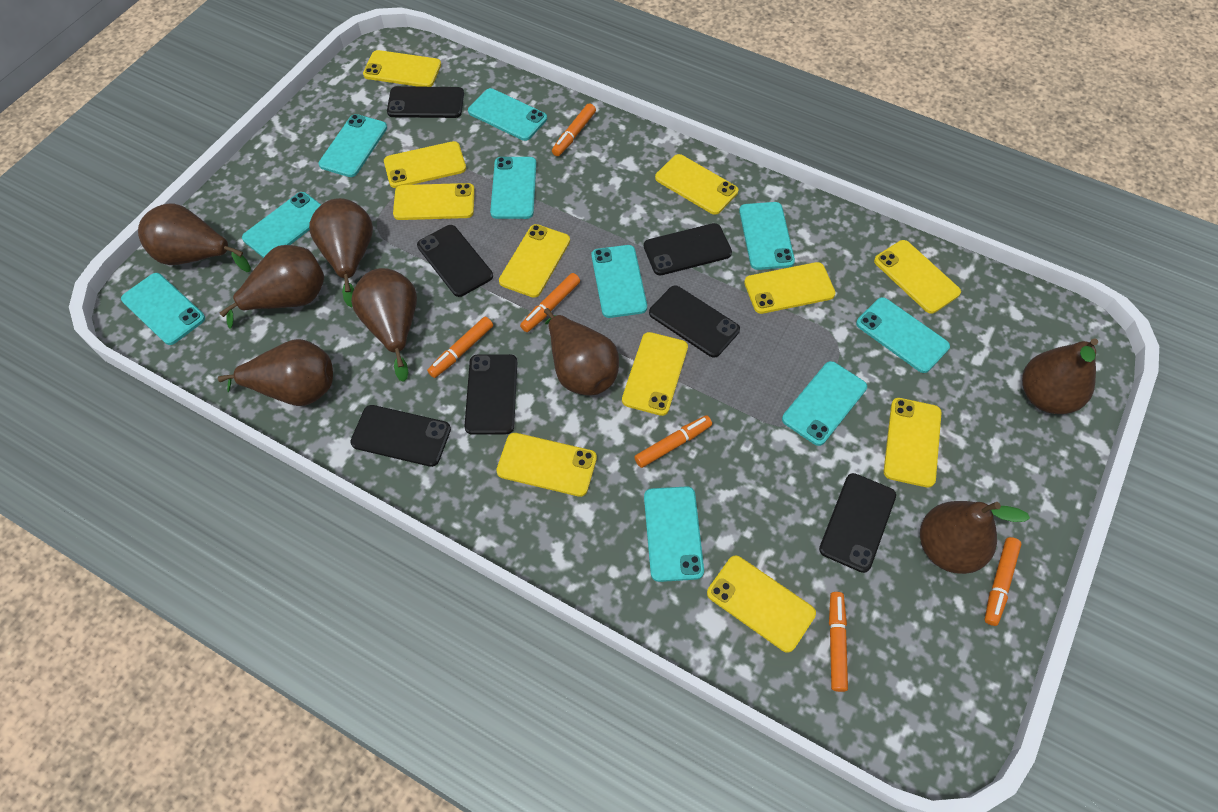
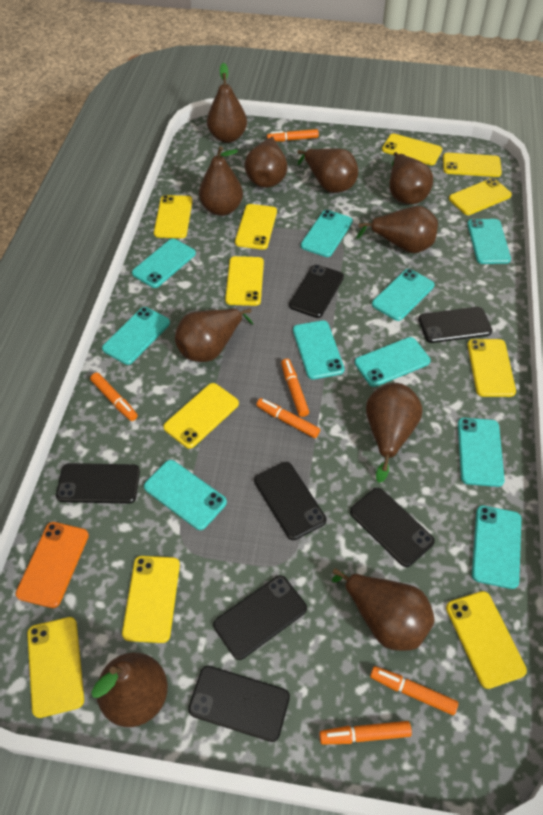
brown pear: [138,203,251,272] [218,339,333,406] [220,245,324,329] [309,198,373,308] [351,268,417,382] [544,308,619,396] [920,501,1030,574] [1022,338,1098,414] = 8 -> [91,653,168,727] [175,308,254,362] [199,146,243,216] [207,63,247,143] [244,137,287,188] [297,148,358,193] [332,568,435,651] [356,206,438,253] [366,383,423,483] [390,152,433,204] = 10
orange phone: none = 0 -> [16,522,89,608] = 1

